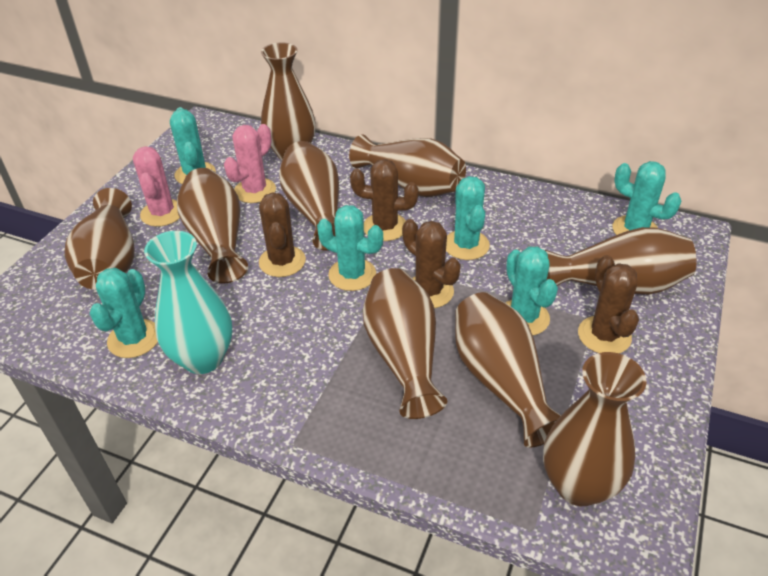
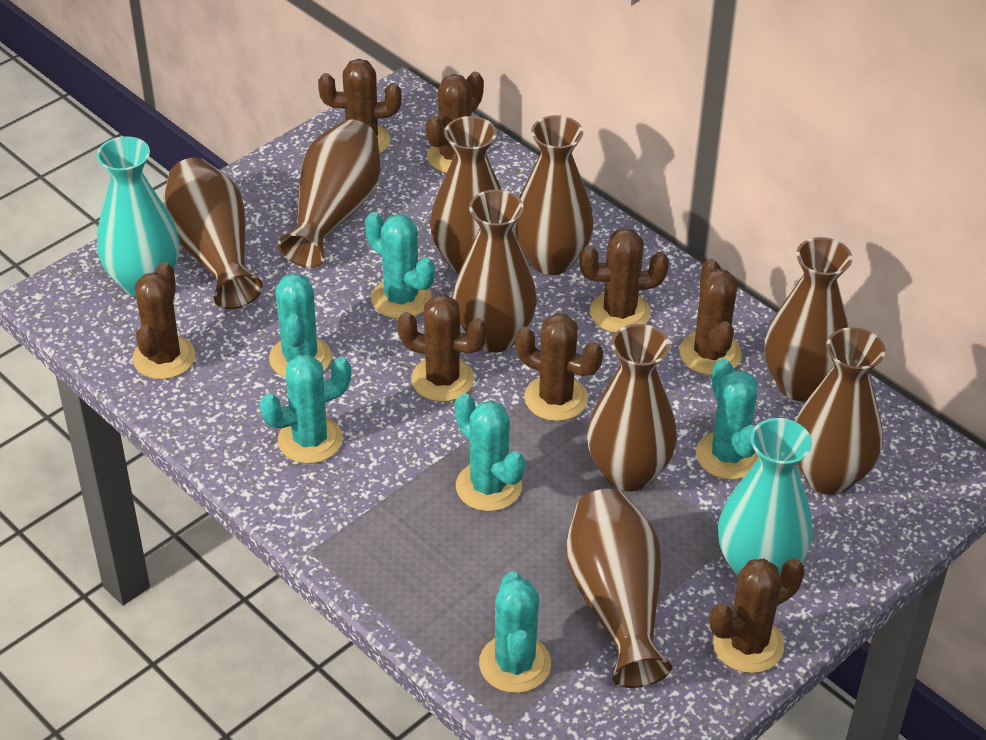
brown cactus: [259,192,306,277] [350,159,418,241] [402,219,461,308] [578,255,639,353] = 4 -> [132,262,195,379] [318,59,402,154] [397,295,488,402] [425,72,484,173] [515,313,603,421] [579,228,669,333] [679,258,742,375] [710,558,804,673] = 8
pink cactus: [133,146,180,227] [224,124,276,203] = 2 -> none = 0
turquoise vase: [144,231,232,374] = 1 -> [96,136,180,297] [718,418,813,578] = 2

